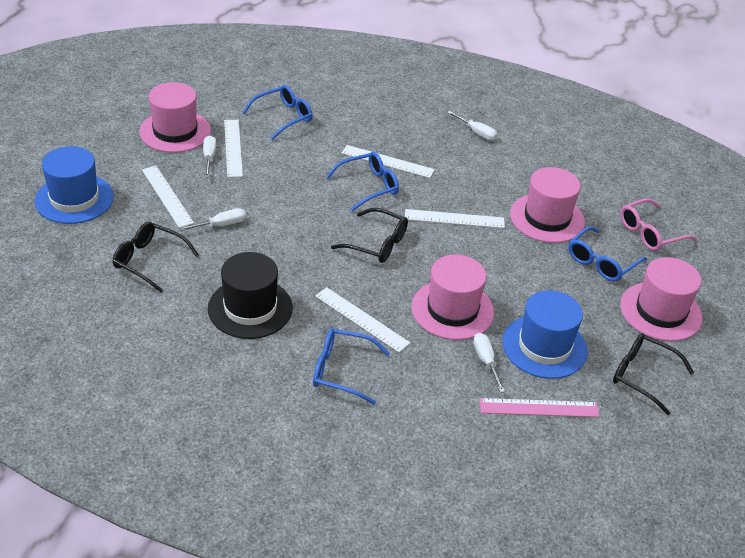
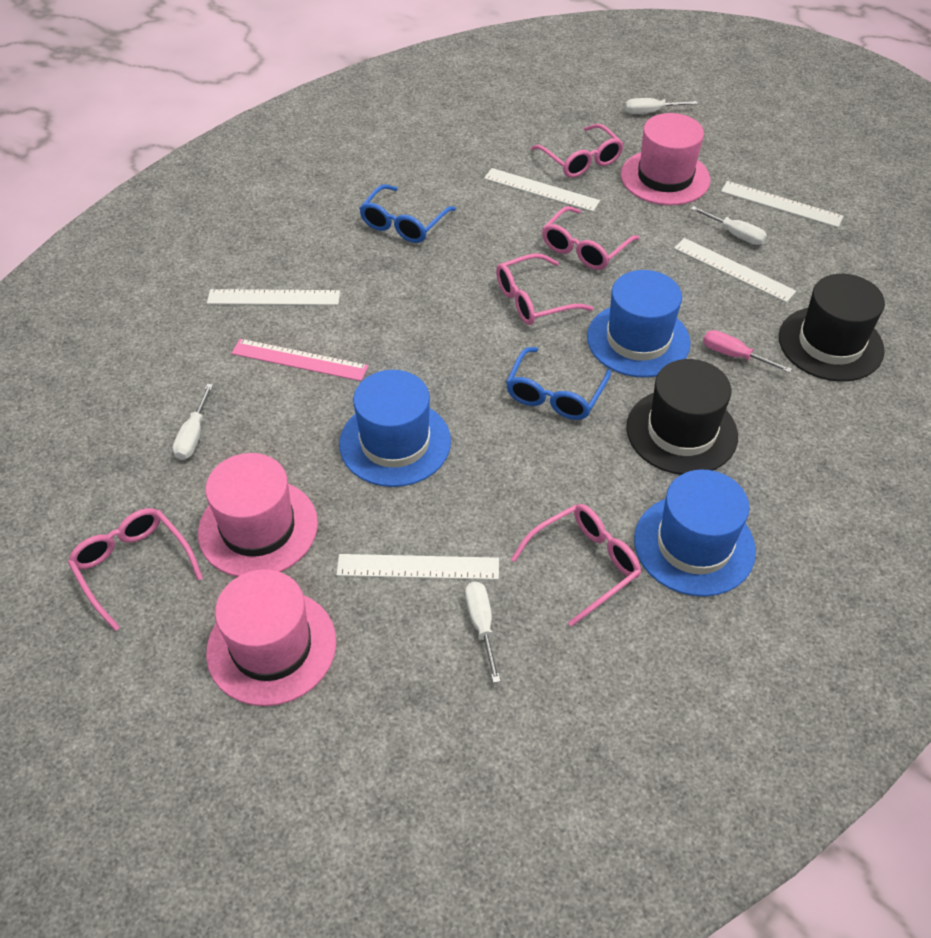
black glasses: [113,222,199,293] [331,208,408,263] [613,333,694,415] = 3 -> none = 0
black hat: [208,252,293,339] = 1 -> [626,359,738,475] [779,274,885,382] = 2
blue glasses: [242,85,313,140] [313,328,390,405] [326,152,399,211] [568,226,647,282] = 4 -> [359,184,456,243] [506,347,611,420] = 2
blue hat: [34,146,114,224] [502,290,588,379] = 2 -> [339,370,451,487] [587,270,691,377] [634,470,756,597] = 3
pink glasses: [620,198,697,251] = 1 -> [68,508,203,631] [496,253,593,325] [511,504,641,627] [531,124,624,178] [542,206,640,270] = 5
pink hat: [139,82,211,153] [411,254,494,340] [510,167,585,243] [620,257,703,341] = 4 -> [198,453,318,577] [206,569,336,706] [621,113,710,205] = 3
pink screwdriver: none = 0 -> [703,330,792,373] = 1

